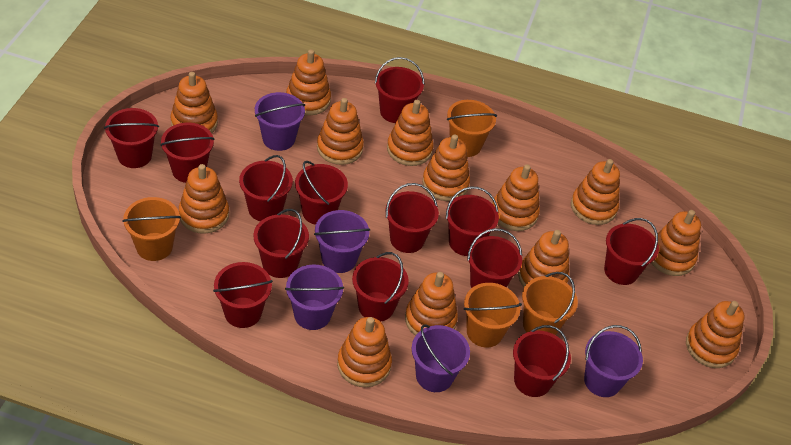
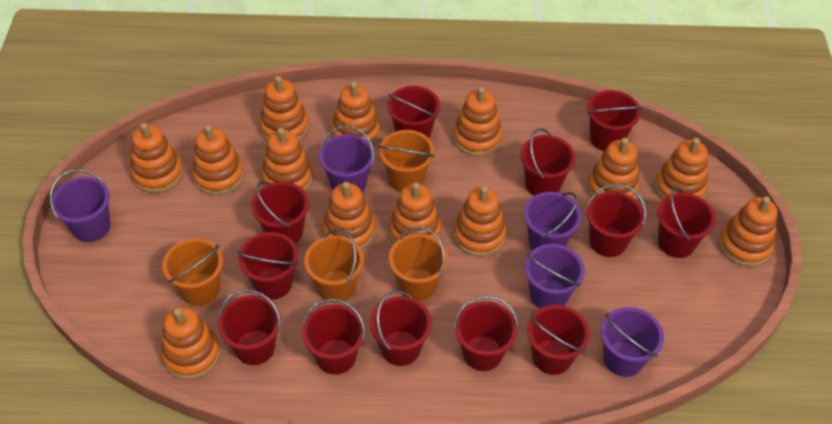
red bucket: [104,108,159,168] [160,122,215,183] [213,262,273,328] [239,155,293,221] [254,209,309,278] [295,161,348,225] [352,252,409,321] [375,57,425,123] [385,183,439,253] [446,187,499,256] [467,228,522,288] [513,325,571,397] [604,218,659,285] = 13 -> [218,290,281,365] [237,232,298,300] [252,181,309,244] [302,299,365,375] [370,290,432,366] [387,86,440,139] [454,296,518,371] [520,128,576,196] [527,305,590,375] [587,90,642,151] [587,184,646,257] [658,187,716,258] = 12

